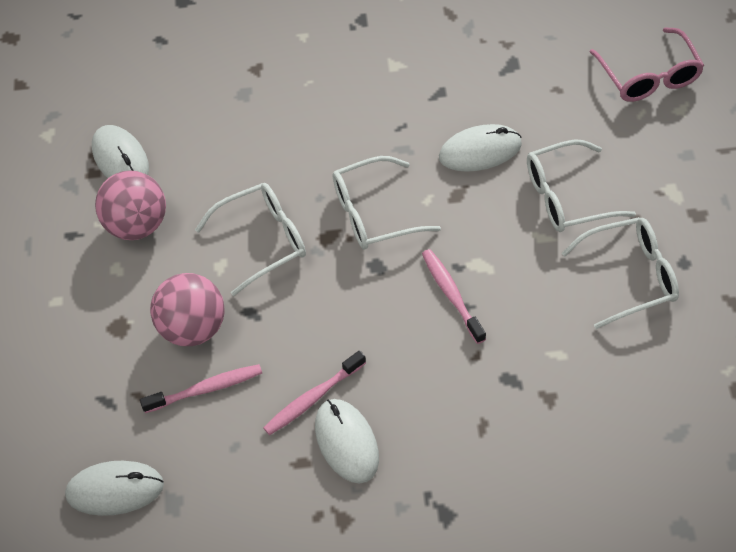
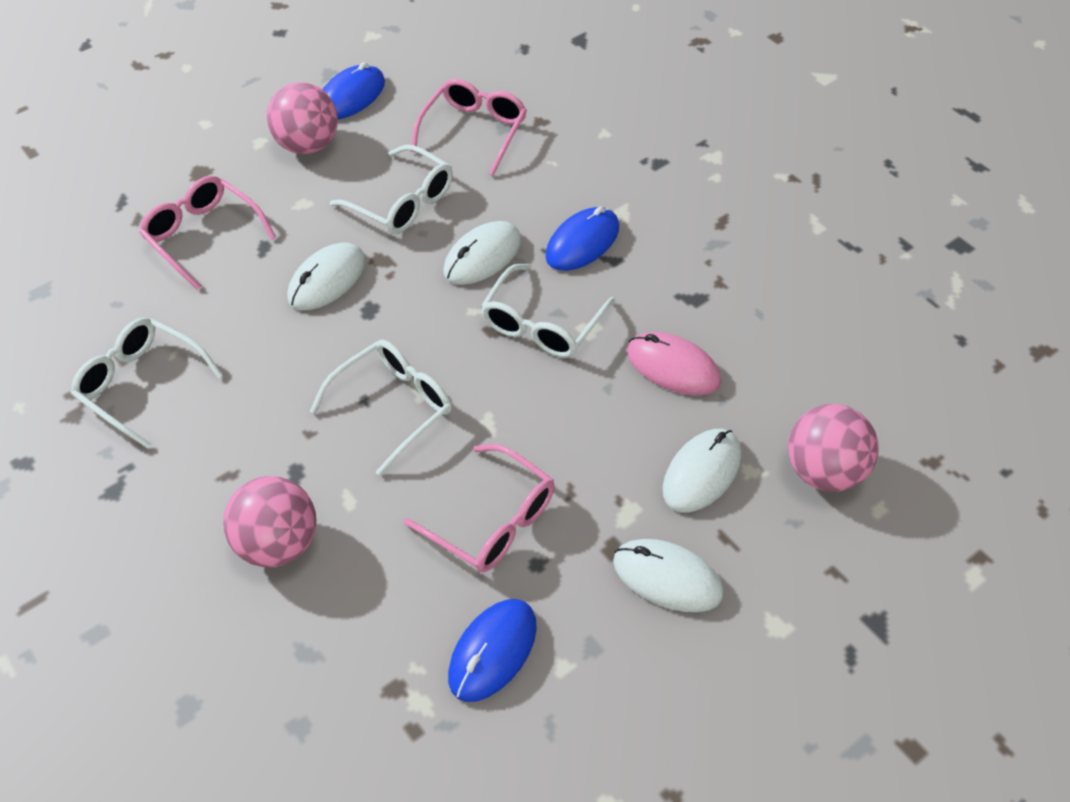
blue mouse: none = 0 -> [323,62,385,119] [448,599,537,702] [545,206,619,271] = 3
pink ball: [95,170,166,240] [150,273,225,346] = 2 -> [223,476,317,567] [267,82,338,154] [788,404,879,492] = 3
pink glasses: [590,27,705,102] = 1 -> [139,176,276,290] [403,444,555,572] [411,79,527,176] = 3
pink mouse: none = 0 -> [627,332,721,396] = 1
pink toothbrush: [140,364,262,413] [263,350,366,435] [422,249,486,344] = 3 -> none = 0

